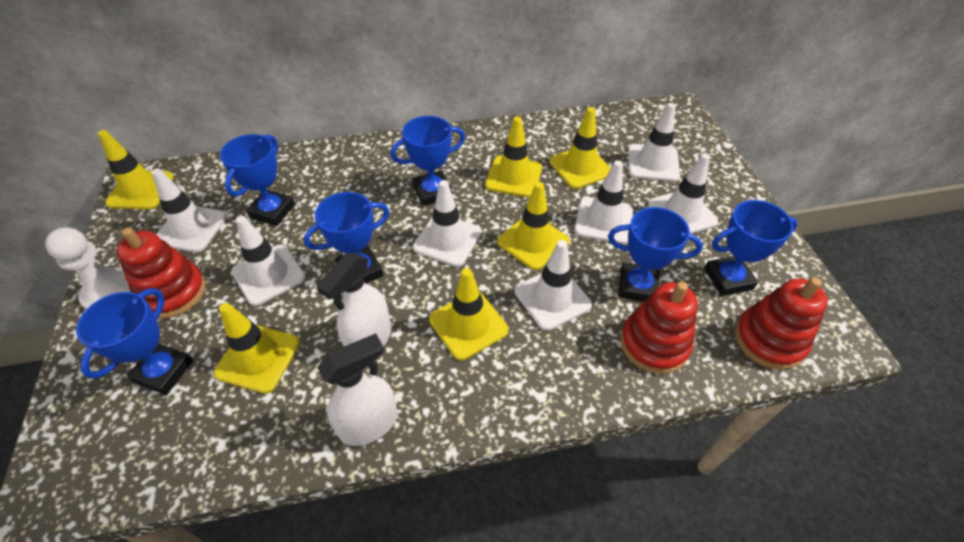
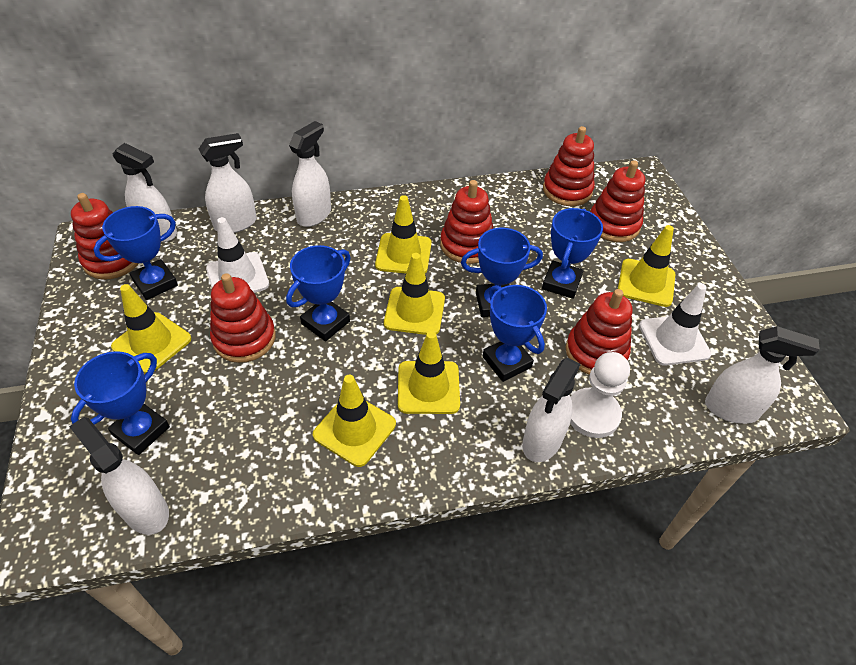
red stacking toy: [116,227,206,318] [620,282,698,374] [735,277,828,370] = 3 -> [71,193,139,280] [210,273,276,363] [440,180,493,264] [543,126,595,206] [566,289,632,375] [590,160,645,242] = 6
white spray bottle: [317,253,391,346] [317,333,398,446] = 2 -> [69,417,169,535] [113,143,177,242] [199,133,257,233] [289,121,331,227] [522,358,581,462] [705,326,820,424] = 6
white traffic cone: [151,168,227,252] [231,216,306,306] [413,180,482,267] [514,240,592,331] [574,160,633,244] [628,103,680,182] [648,153,718,234] = 7 -> [206,217,269,293] [639,283,711,366] = 2

